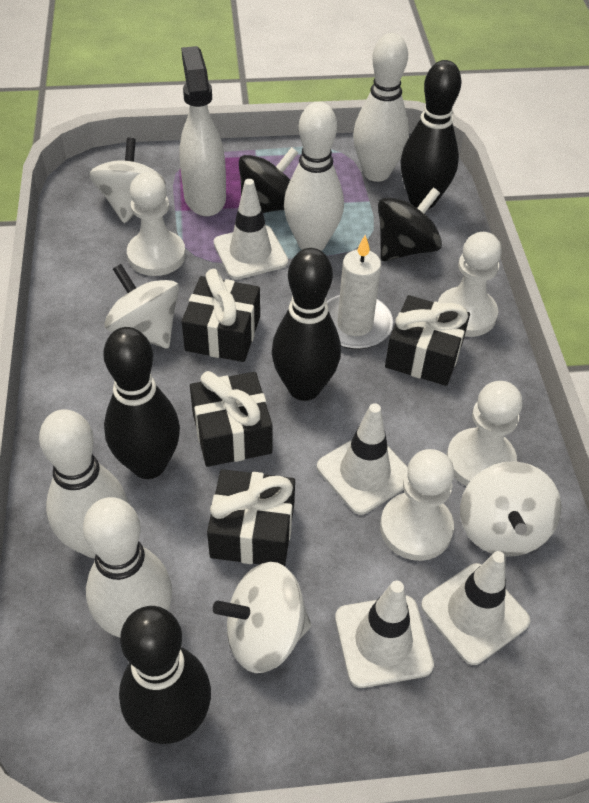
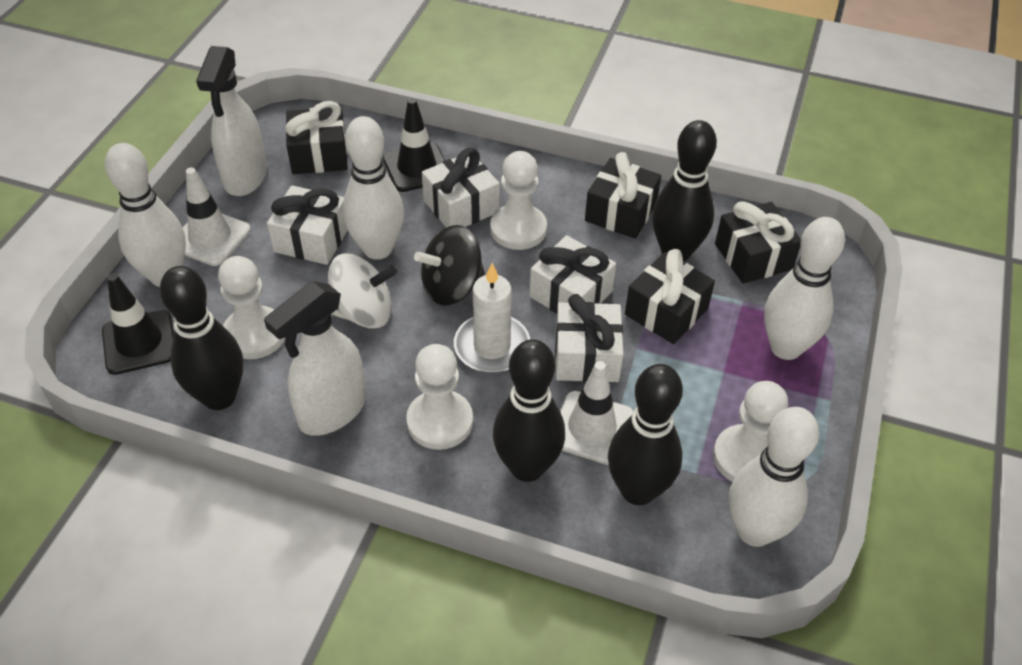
black spinning top: [239,147,298,213] [378,187,442,261] = 2 -> [414,225,485,305] = 1
black traffic cone: none = 0 -> [102,273,174,375] [383,98,445,192] = 2
white gift: none = 0 -> [267,185,348,265] [422,148,500,228] [530,235,616,314] [555,294,623,382] = 4
white spinning top: [89,138,166,223] [104,264,179,349] [213,562,311,673] [460,461,561,556] = 4 -> [328,254,397,328] = 1
white spray bottle: [179,46,226,216] = 1 -> [196,46,267,196] [264,281,366,436] = 2
white traffic cone: [214,179,288,280] [317,403,408,515] [335,581,434,688] [421,551,530,665] = 4 -> [182,167,251,266] [560,361,633,465] = 2

